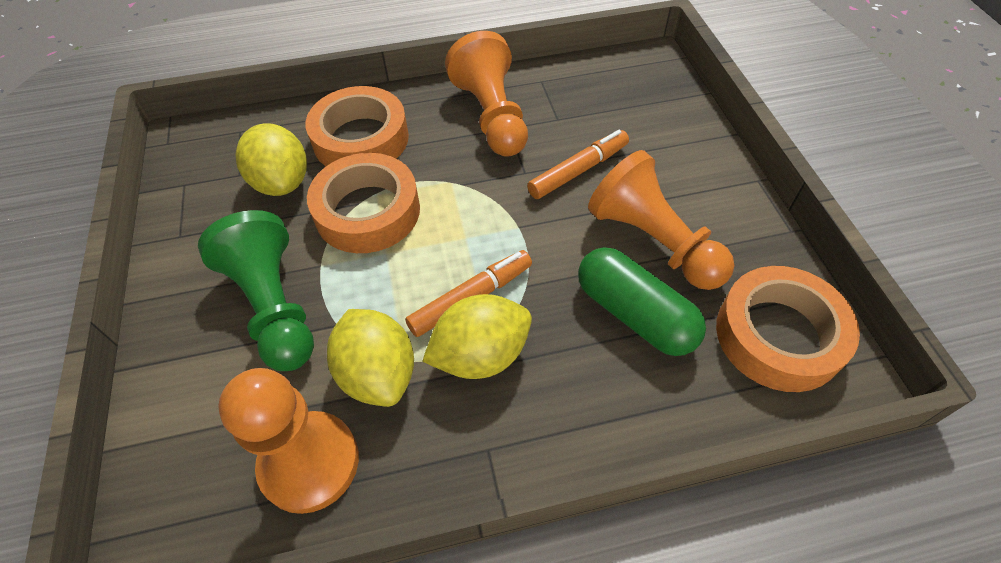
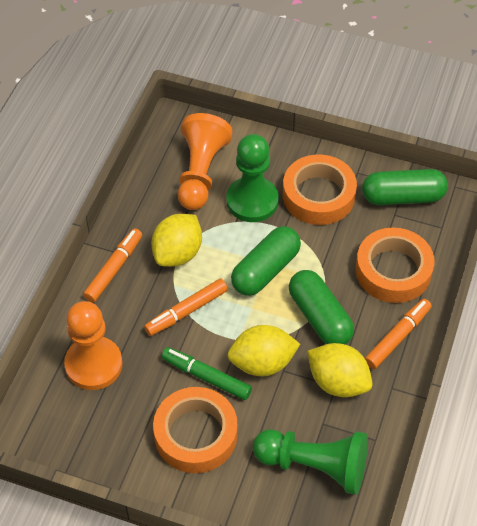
green capsule: [578,247,706,356] = 1 -> [231,226,301,296] [289,270,354,345] [362,169,448,205] = 3
green marker: none = 0 -> [162,347,252,400] = 1
green pawn: [198,210,314,371] = 1 -> [226,134,279,222] [253,429,368,495] = 2
orange marker: [405,250,532,337] [527,130,629,199] = 2 -> [83,228,142,303] [144,279,228,336] [365,299,432,369] = 3
orange pawn: [218,368,359,514] [445,31,528,157] [588,150,735,290] = 3 -> [64,301,123,390] [178,113,233,210] = 2

